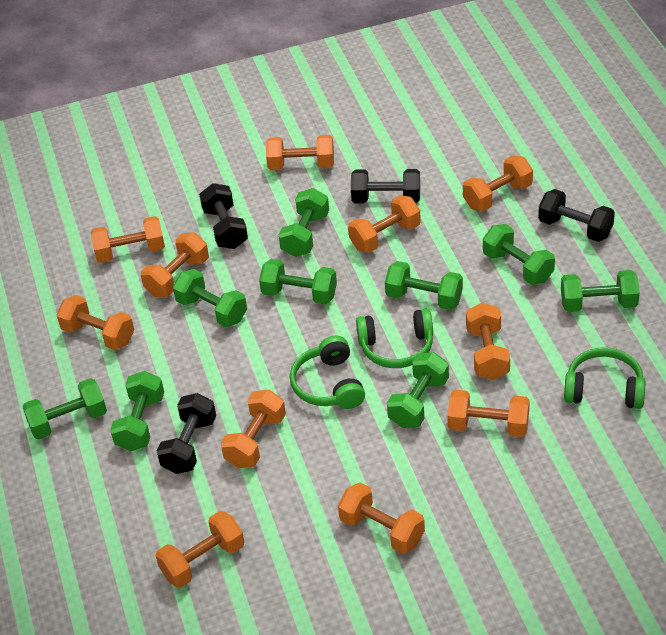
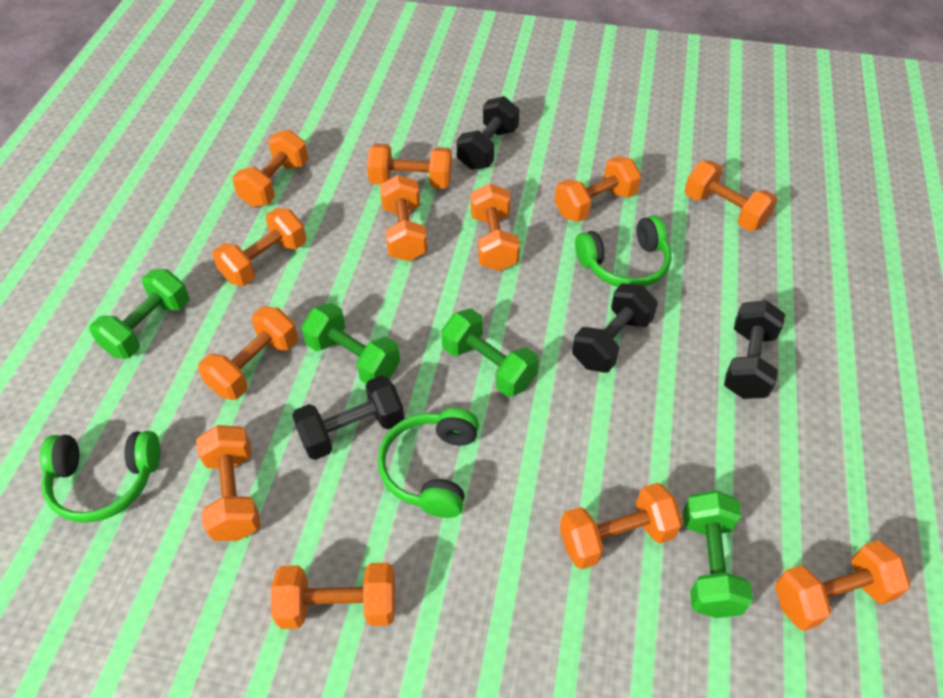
green dumbbell: [23,378,107,440] [110,371,164,451] [173,269,247,327] [259,259,337,305] [279,188,329,257] [385,261,463,310] [387,352,449,428] [483,224,555,285] [561,270,640,312] = 9 -> [89,269,189,359] [301,303,400,384] [441,308,539,397] [683,490,753,618] = 4
orange dumbbell: [56,295,134,350] [91,216,165,263] [141,232,209,297] [156,511,244,588] [221,390,286,468] [266,135,334,170] [338,482,425,554] [348,195,421,253] [447,390,530,437] [463,155,533,211] [466,302,510,380] = 11 -> [196,425,260,541] [198,307,298,400] [213,208,306,286] [232,130,308,207] [271,563,395,629] [367,143,452,189] [380,175,427,261] [471,183,520,271] [555,156,641,222] [560,483,683,569] [685,160,777,231] [775,540,911,631] = 12

